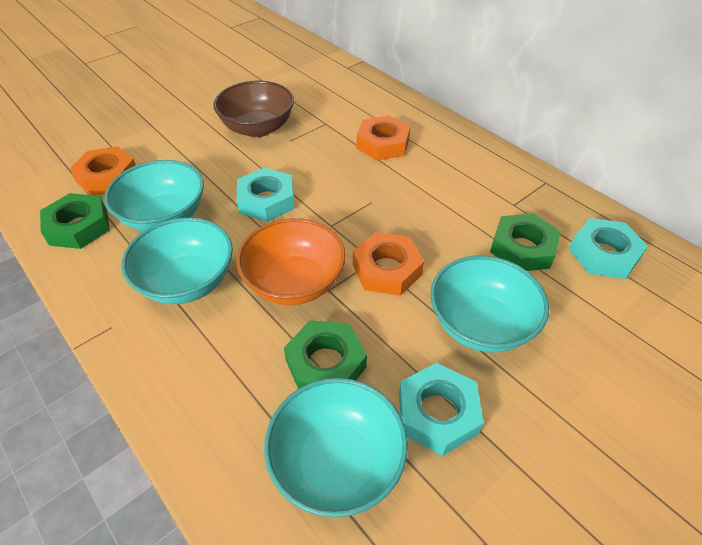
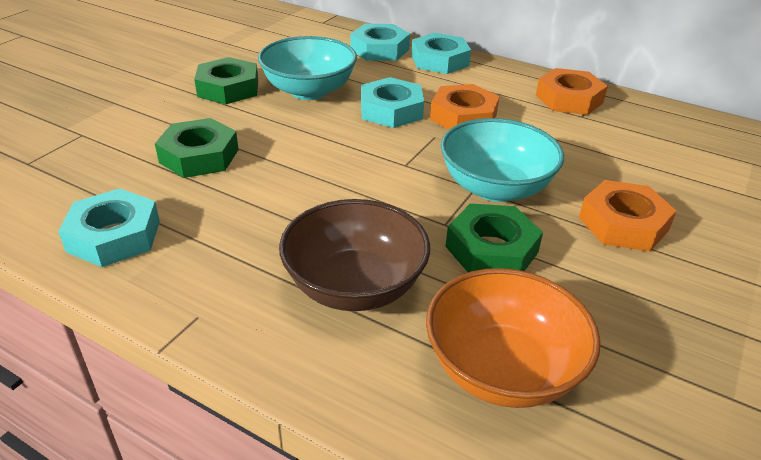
turquoise bowl: [104,160,204,231] [121,218,233,304] [264,378,408,518] [430,256,549,353] = 4 -> [258,36,357,100] [441,118,564,202] = 2
turquoise nut: [236,167,295,222] [399,363,484,456] [569,218,648,279] = 3 -> [58,188,160,267] [351,24,410,61] [361,77,424,128] [411,33,471,74] = 4

